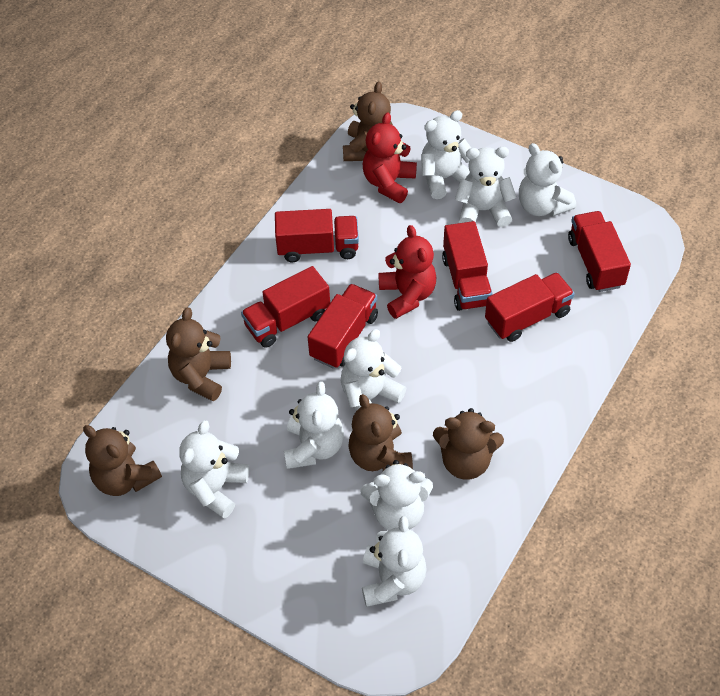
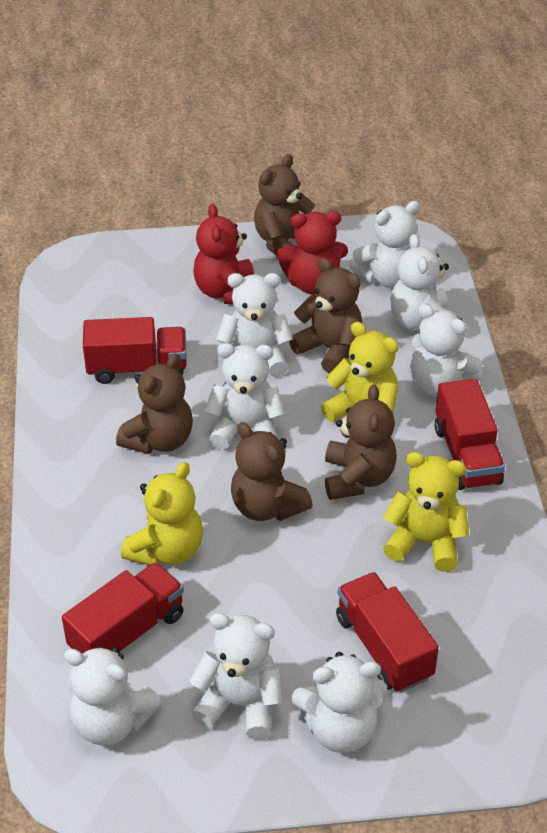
red truck: [241,266,330,348] [275,209,359,263] [308,284,378,369] [442,221,492,311] [485,272,575,342] [568,211,631,292] = 6 -> [62,562,184,654] [83,317,187,384] [336,572,439,693] [434,379,505,490] = 4
yellow teddy bear: none = 0 -> [121,462,203,565] [321,322,399,422] [383,452,469,572] = 3

